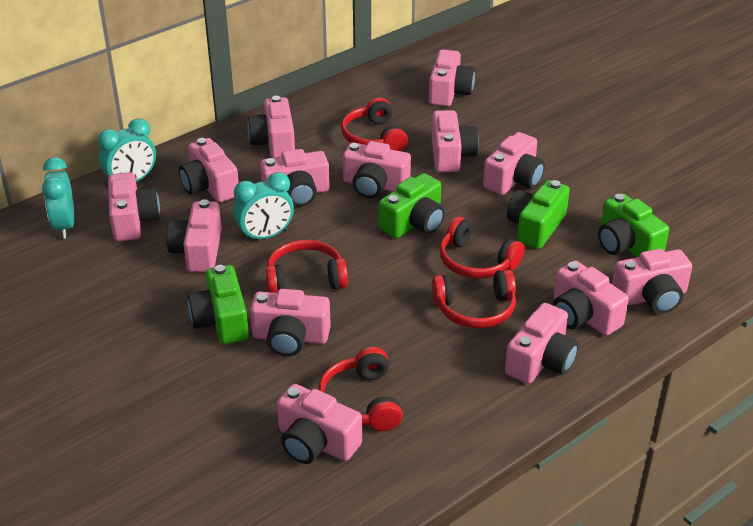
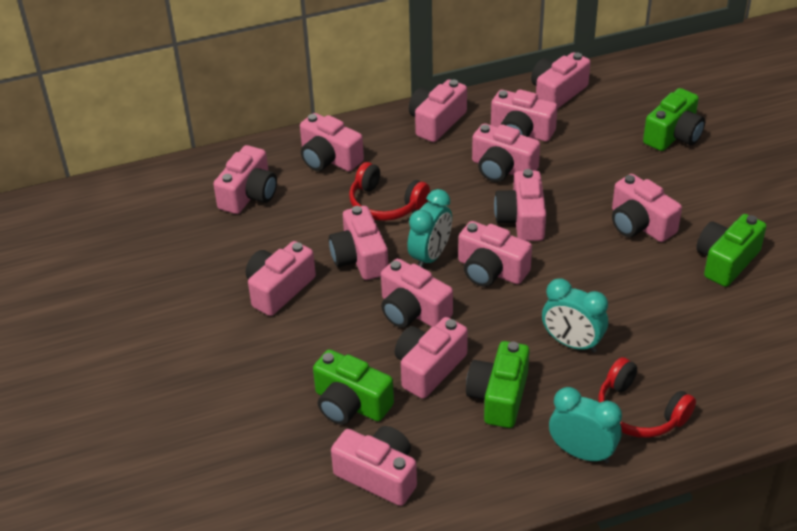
red headphones: [266,240,348,293] [318,347,403,431] [341,97,408,151] [432,269,516,328] [439,217,525,279] = 5 -> [349,162,430,221] [598,357,696,438] = 2

